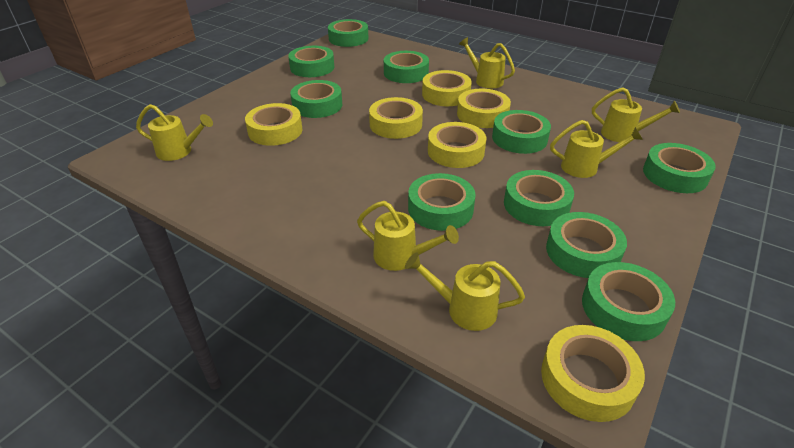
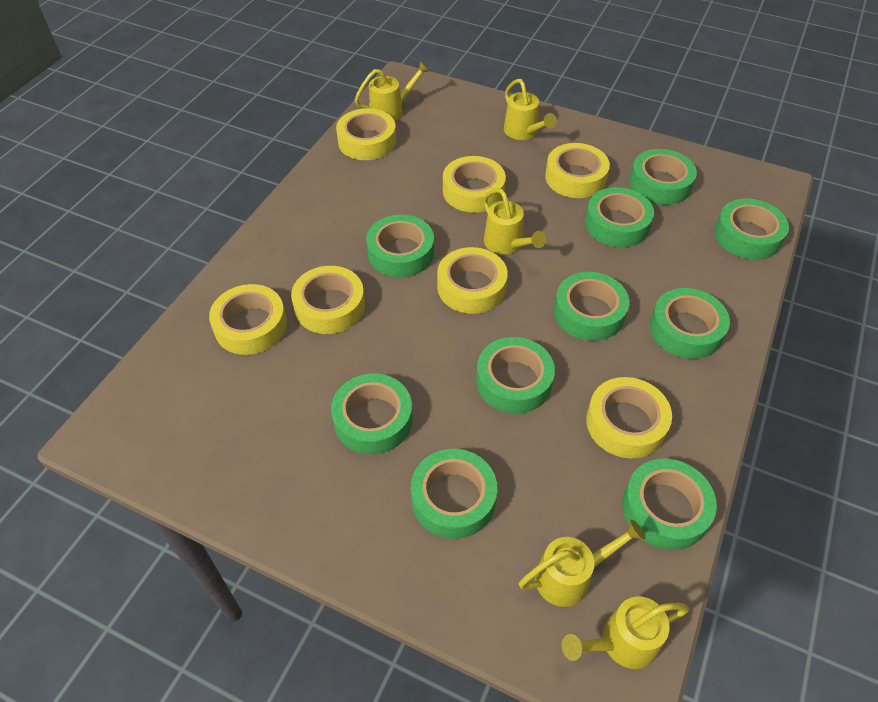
yellow tape: [245,103,303,146] [369,97,423,139] [422,70,472,106] [428,122,487,168] [457,89,511,128] [541,325,645,422] = 6 -> [209,284,287,355] [291,266,365,334] [336,108,396,160] [437,247,508,314] [443,156,506,213] [545,143,610,198] [586,377,672,459] = 7
yellow watering can: [136,104,213,161] [357,201,459,271] [405,252,525,331] [459,37,515,89] [550,120,643,178] [592,87,680,142] = 6 -> [355,61,430,121] [483,188,546,255] [504,79,557,140] [519,519,646,607] [562,596,689,669] = 5

